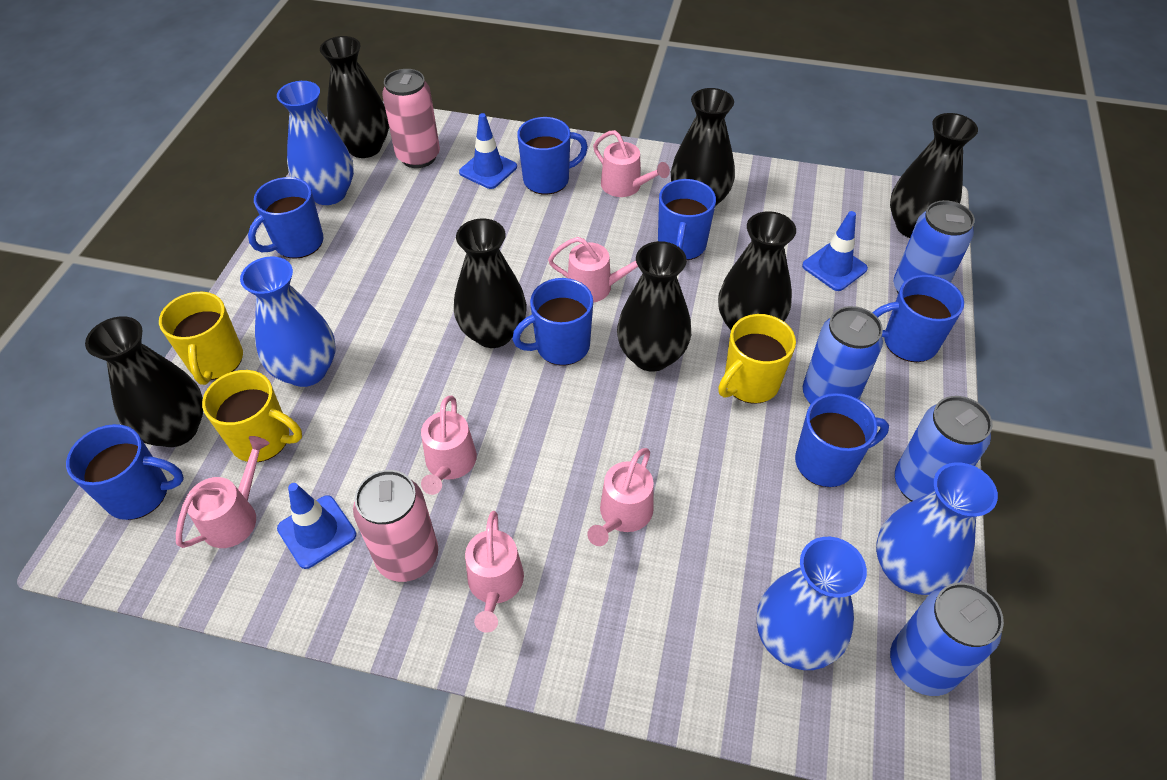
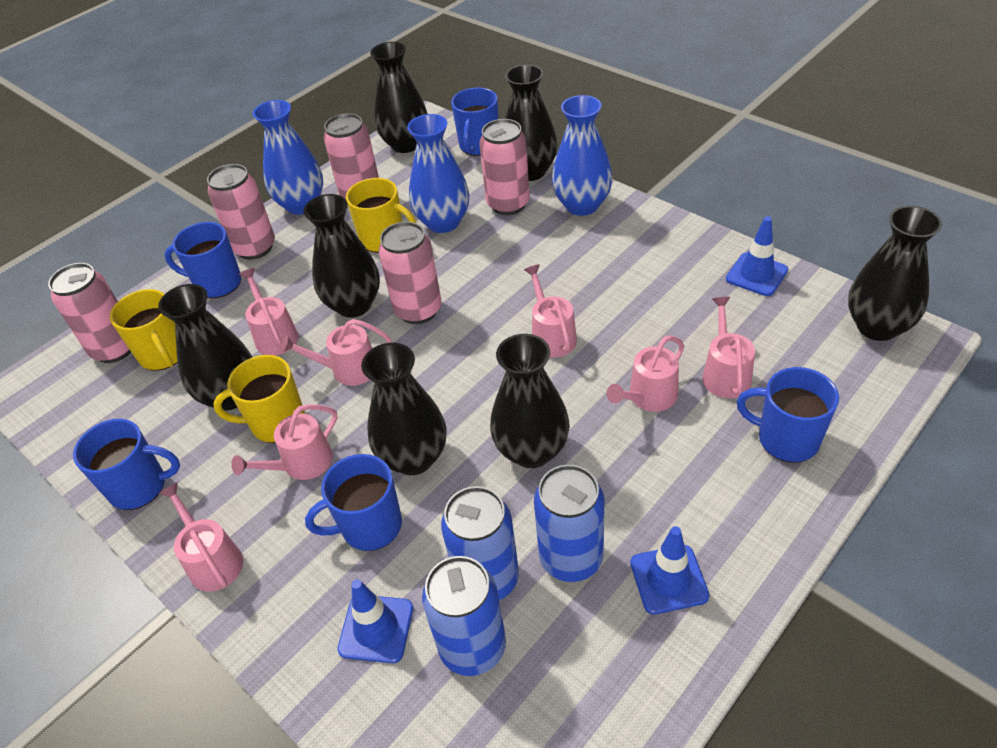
blue can: [803,306,883,404] [890,583,1004,696] [894,200,975,293] [895,396,993,502] = 4 -> [422,556,506,676] [441,486,519,600] [534,465,604,582] = 3
blue mug: [66,424,184,520] [248,177,324,259] [512,278,593,366] [517,117,588,195] [658,179,716,260] [795,393,889,487] [873,275,964,362] = 7 -> [73,419,180,510] [164,222,241,298] [305,454,402,551] [451,88,498,156] [737,367,839,463] = 5
blue vase: [240,256,335,387] [277,81,354,205] [757,537,867,670] [876,462,998,595] = 4 -> [253,100,323,215] [407,114,469,233] [552,95,613,216] = 3
pink can: [353,470,438,582] [382,69,440,168] = 2 -> [48,263,131,363] [207,164,275,260] [324,113,379,199] [379,222,442,324] [479,119,530,215] = 5
pink watering can: [176,436,269,548] [421,396,477,495] [465,511,524,633] [548,237,638,303] [587,448,654,546] [593,130,670,197] = 6 -> [159,482,243,592] [231,404,337,480] [239,268,298,356] [281,319,391,386] [524,264,577,358] [607,336,684,412] [702,297,755,398] = 7

